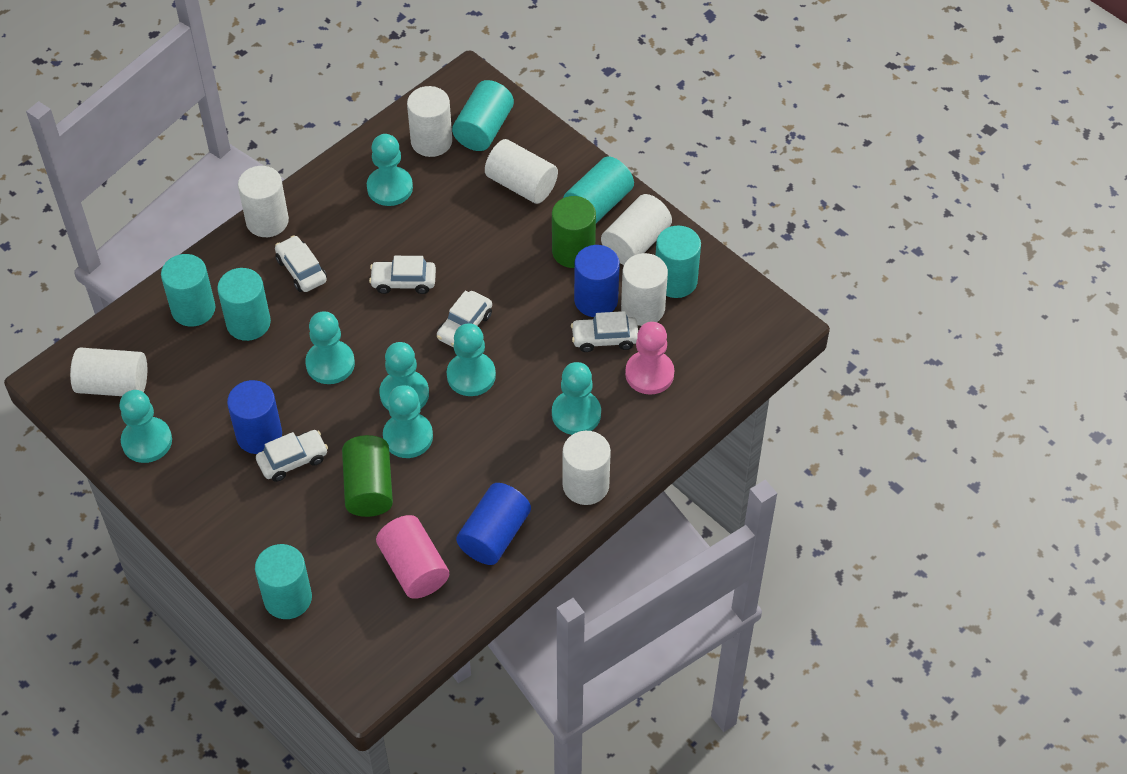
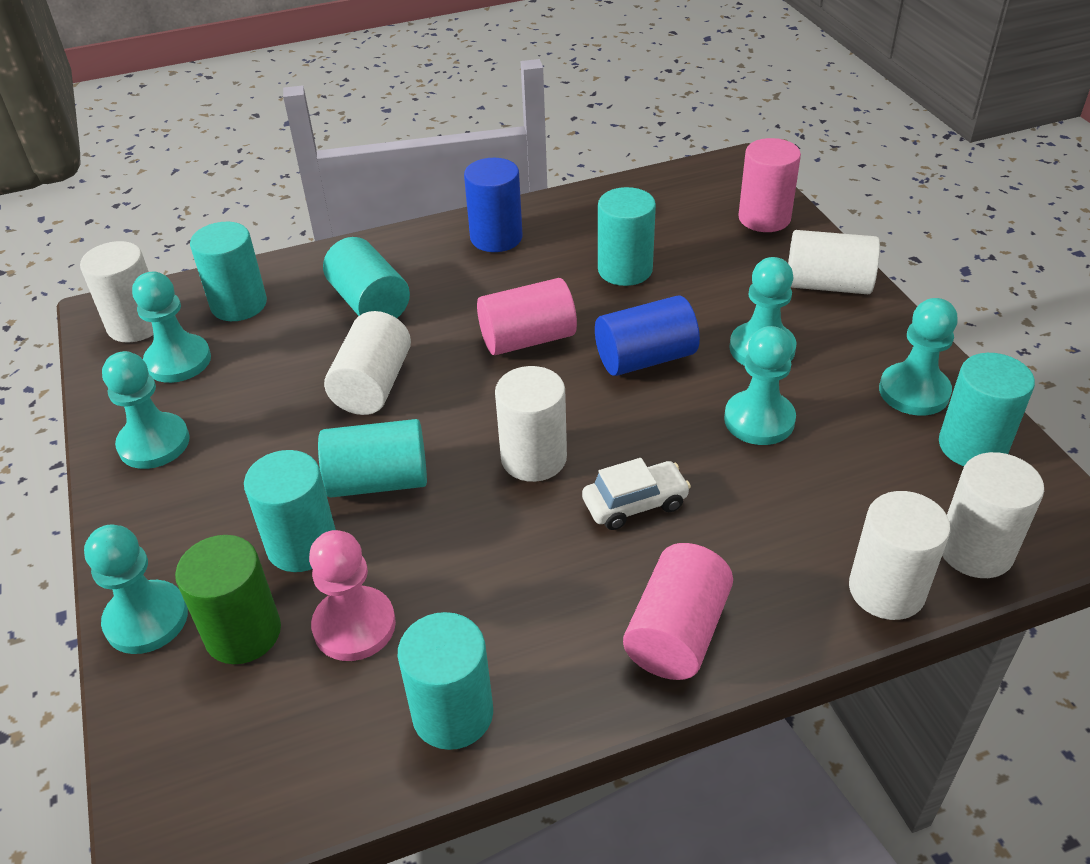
blue cylinder: [227,380,282,454] [456,483,531,565] [574,245,620,317] = 3 -> [464,158,523,252] [595,295,700,376] = 2
green cylinder: [342,435,393,517] [552,196,596,268] = 2 -> [175,535,281,664] = 1
pink cylinder: [376,515,449,599] = 1 -> [477,278,577,355] [623,543,733,680] [738,138,801,232] = 3
turquoise cylinder: [161,254,215,327] [217,268,271,341] [255,544,312,619] [452,80,514,151] [563,156,634,223] [656,226,701,298] = 6 -> [190,222,267,321] [244,450,336,572] [318,419,427,498] [323,237,410,318] [398,612,493,750] [598,187,656,286] [939,353,1035,466] = 7
turquoise pawn: [119,390,172,463] [305,311,355,384] [367,134,413,206] [379,342,429,410] [383,385,433,458] [447,323,496,396] [552,362,601,435] = 7 -> [84,525,188,654] [102,351,190,469] [132,271,211,383] [724,326,796,445] [729,257,797,366] [879,298,958,416] = 6
white car: [256,430,328,482] [275,235,327,292] [369,256,436,294] [437,291,492,348] [571,311,638,352] = 5 -> [582,458,691,530] = 1
white cylinder: [70,348,147,396] [238,166,289,237] [407,86,452,157] [485,139,558,204] [563,431,611,505] [601,194,672,265] [621,253,668,326] = 7 -> [80,241,154,342] [324,311,411,415] [495,366,567,482] [788,230,880,294] [849,491,950,620] [942,452,1044,578] = 6

